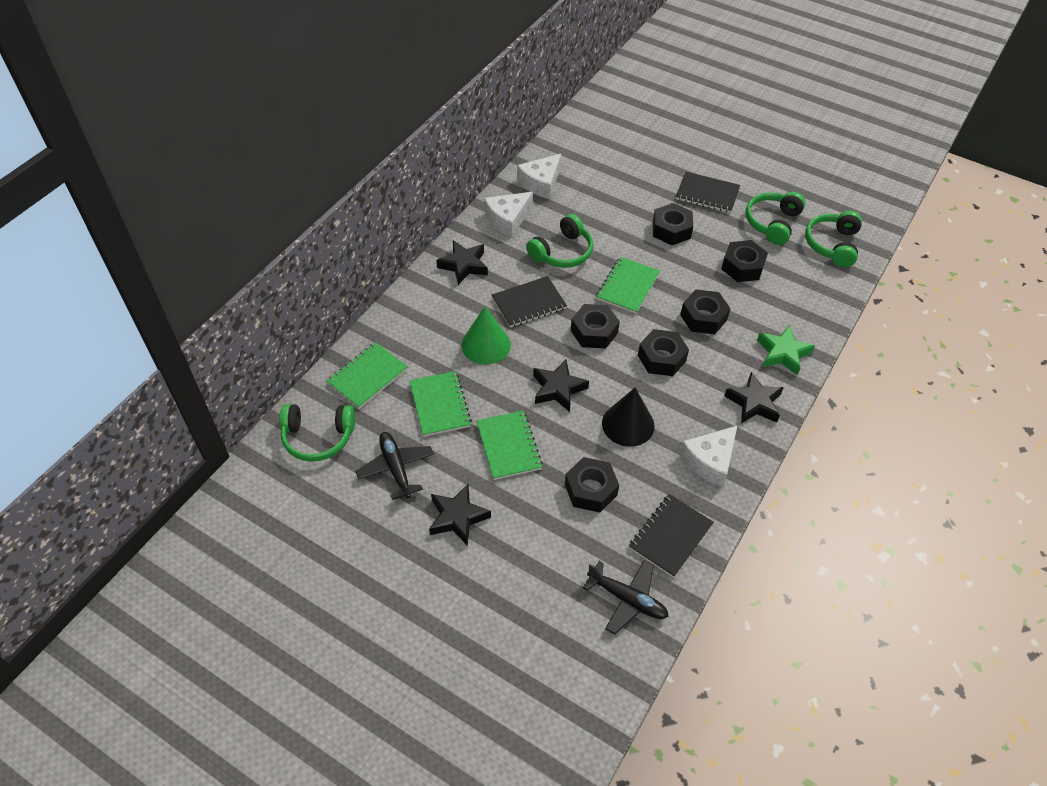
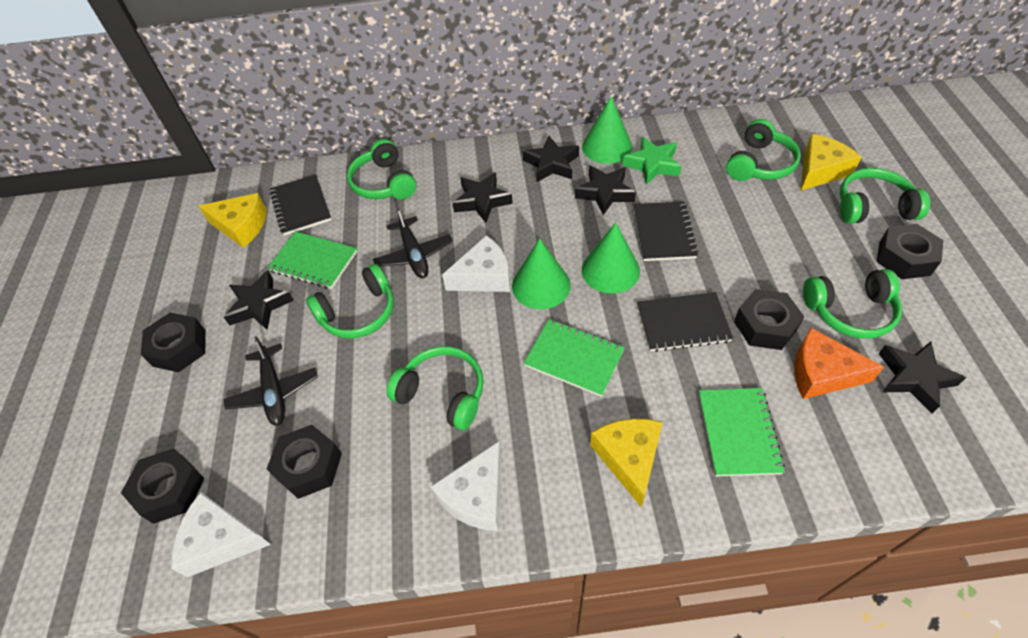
black cone: [602,388,655,447] = 1 -> none = 0
black nut: [565,457,619,513] [571,304,620,348] [638,329,689,376] [653,203,693,245] [680,289,731,334] [721,240,768,282] = 6 -> [121,448,205,524] [141,313,206,372] [267,425,342,499] [734,289,804,350] [876,224,943,279] = 5
black star: [429,484,491,546] [436,240,488,285] [533,360,589,412] [724,372,784,424] = 4 -> [224,271,294,330] [452,172,513,223] [523,136,579,182] [575,166,636,215] [878,341,966,414] = 5
green cone: [461,306,511,365] = 1 -> [512,239,571,309] [582,97,632,164] [582,223,640,293] = 3
green headphones: [280,404,355,462] [526,214,593,268] [746,192,806,245] [805,211,862,267] = 4 -> [306,264,394,339] [347,139,417,199] [386,346,484,430] [726,119,801,181] [803,269,902,339] [840,168,930,224] = 6
green notebook: [327,342,408,409] [409,371,472,437] [476,410,543,480] [596,257,660,314] = 4 -> [268,231,357,289] [524,319,625,397] [699,388,785,476] = 3
orange cheese: none = 0 -> [794,328,884,399] = 1
yellow cheese: none = 0 -> [199,193,267,248] [590,419,663,507] [801,134,862,191] = 3

